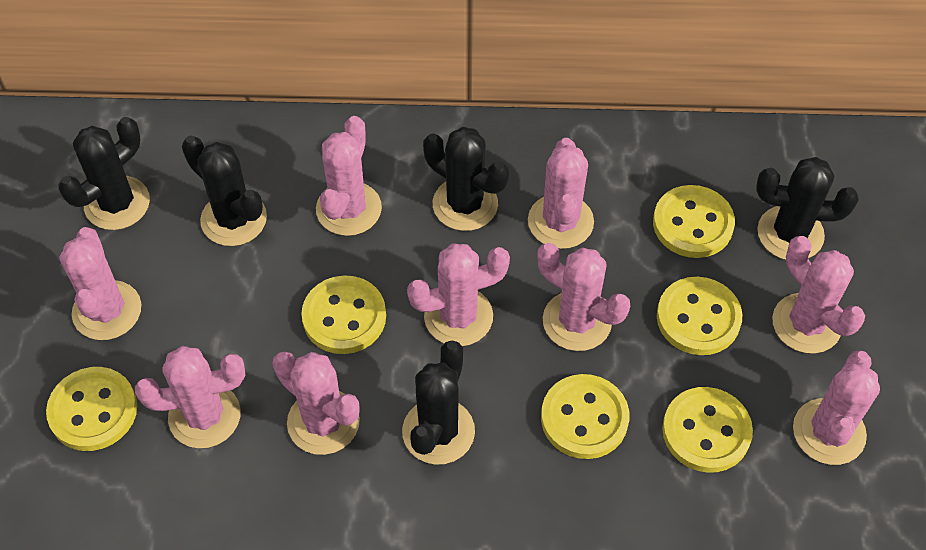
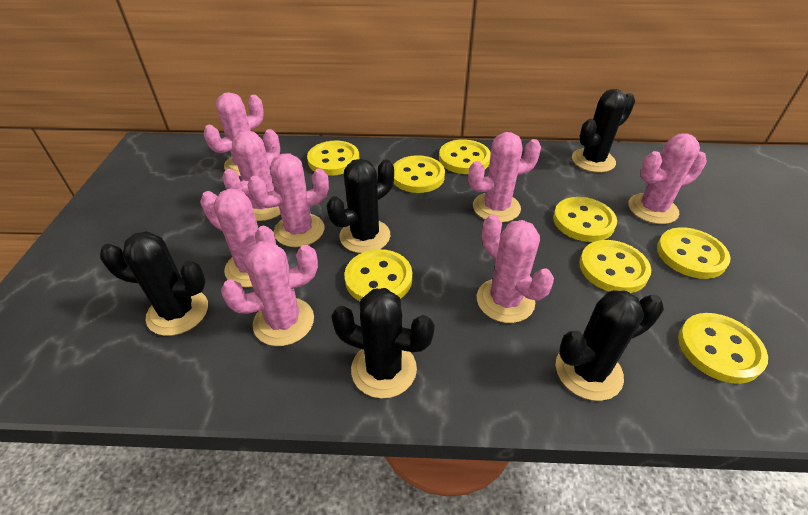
pink cactus: [59,227,141,340] [135,346,245,448] [272,351,360,455] [316,116,382,236] [407,243,510,346] [528,138,594,249] [537,243,630,351] [772,236,865,354] [793,350,880,465] = 9 -> [200,189,276,287] [204,92,264,177] [221,241,318,346] [222,129,281,221] [247,153,329,247] [468,132,541,223] [477,215,554,323] [628,133,707,224] = 8
yellow button: [46,367,137,451] [301,275,386,354] [541,374,629,459] [653,185,735,258] [657,277,742,355] [662,387,753,473] = 6 -> [307,141,359,176] [344,249,412,301] [393,155,445,193] [439,139,491,174] [553,197,617,242] [579,240,651,293] [657,227,731,279] [678,313,768,384] = 8

